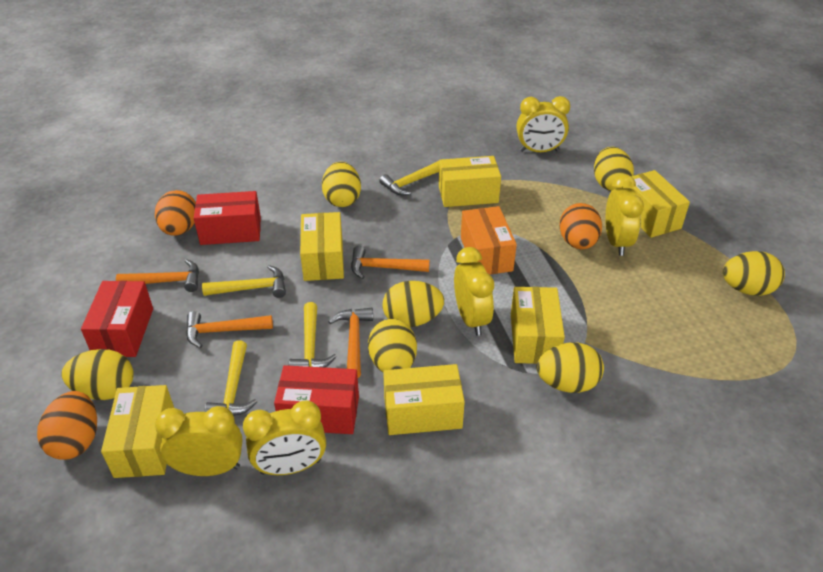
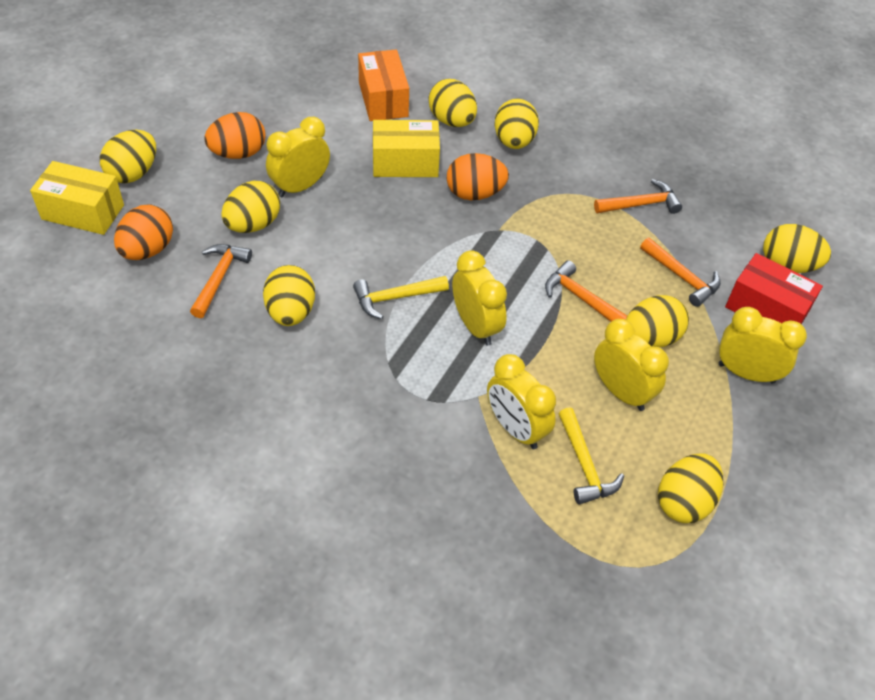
red box: [81,281,153,357] [194,191,261,245] [274,365,359,434] = 3 -> [725,253,823,324] = 1
yellow box: [101,385,174,478] [300,212,344,281] [383,364,465,435] [439,156,501,207] [511,287,565,364] [622,170,690,238] = 6 -> [30,161,124,235] [373,120,440,177] = 2
yellow egg: [62,349,134,400] [322,162,361,207] [368,319,417,372] [383,281,444,327] [537,342,604,393] [594,147,634,191] [723,251,785,296] = 7 -> [100,130,156,183] [221,181,280,233] [263,265,315,326] [429,79,477,127] [494,99,539,149] [626,295,689,348] [658,453,723,523] [763,224,831,273] = 8
yellow hammer: [202,265,286,298] [205,340,257,416] [289,302,337,368] [379,161,439,196] = 4 -> [353,276,449,319] [559,407,624,505] = 2

